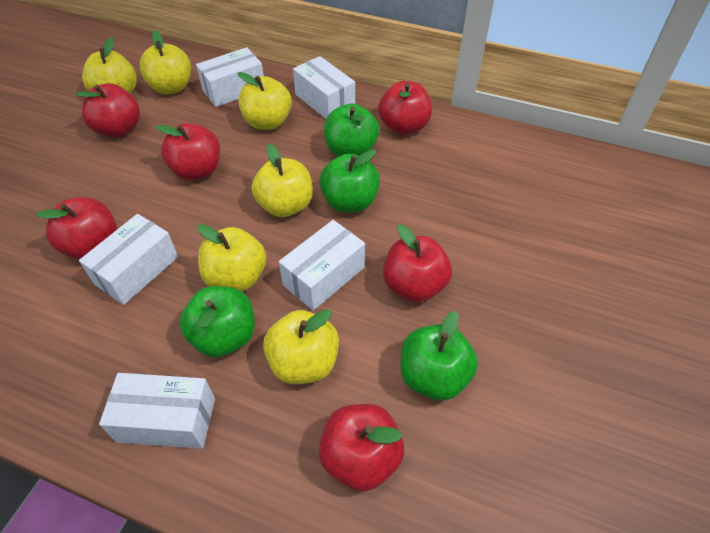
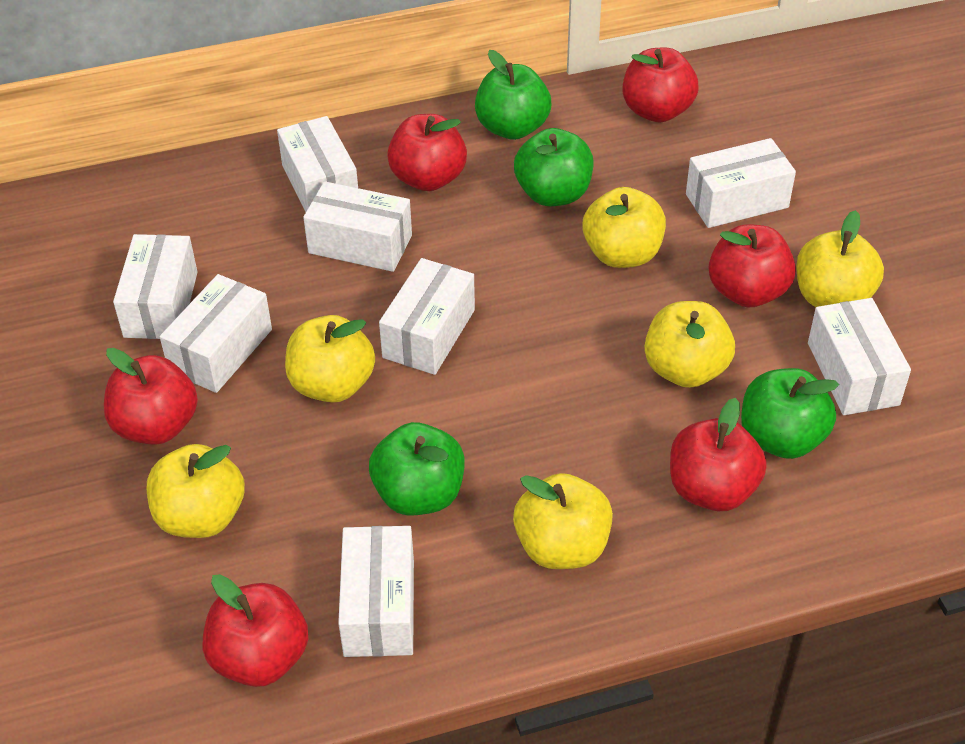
white box: [79,214,178,305] [99,373,215,449] [196,47,264,107] [279,220,365,311] [293,56,355,119] = 5 -> [113,234,198,339] [160,274,272,393] [277,116,358,212] [303,181,412,272] [338,526,414,657] [379,258,475,375] [686,138,796,228] [808,298,911,415] = 8

